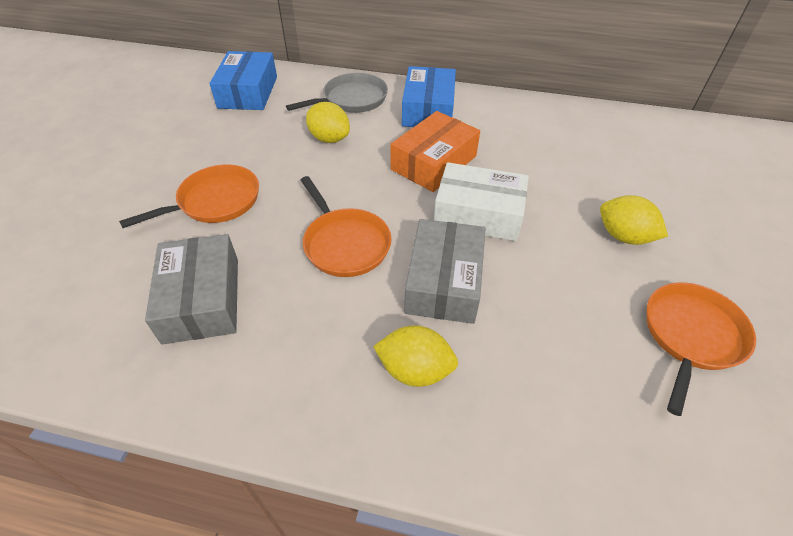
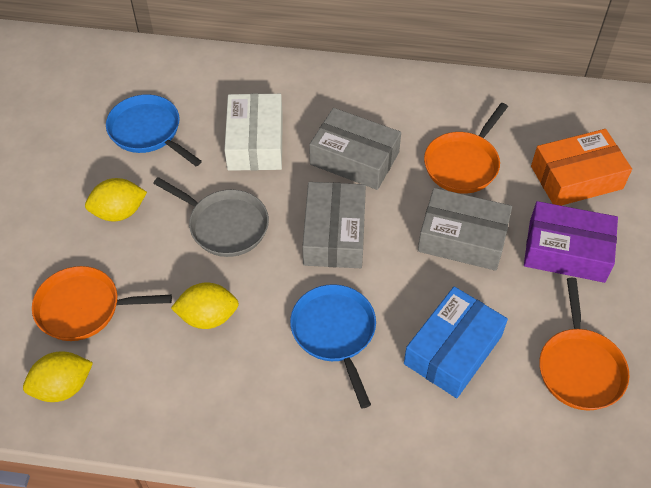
blue box: [209,51,277,110] [402,66,456,127] = 2 -> [404,286,508,398] = 1
blue pan: none = 0 -> [106,94,202,166] [290,284,376,408] = 2
grey box: [145,234,238,345] [404,219,486,324] = 2 -> [302,182,366,268] [309,108,401,190] [418,188,512,271] = 3
purple box: none = 0 -> [524,201,618,283] = 1

